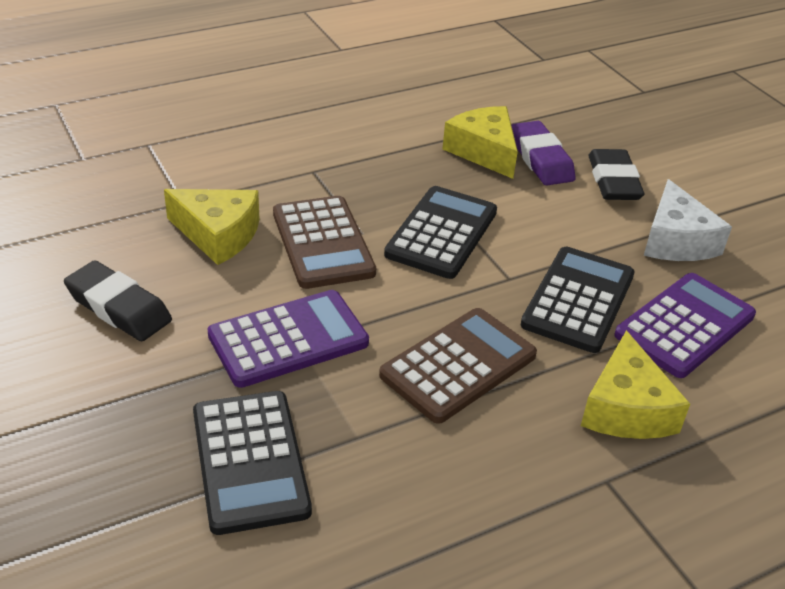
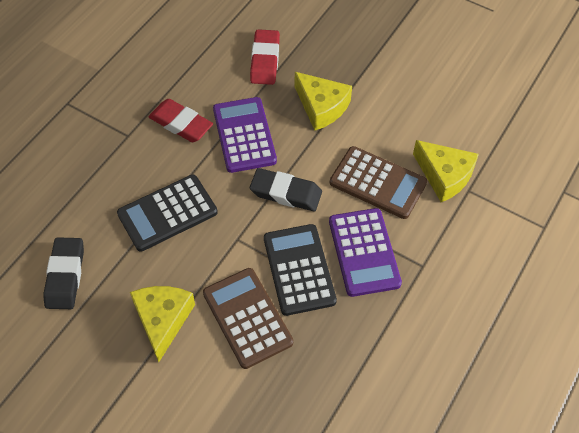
black calculator: [193,391,312,535] [384,186,497,279] [521,247,635,353] = 3 -> [117,175,218,252] [264,224,337,316] = 2
purple eraser: [511,121,576,186] = 1 -> none = 0
red eraser: none = 0 -> [149,99,213,142] [250,29,280,85] = 2
white cheese: [644,179,732,261] = 1 -> none = 0

